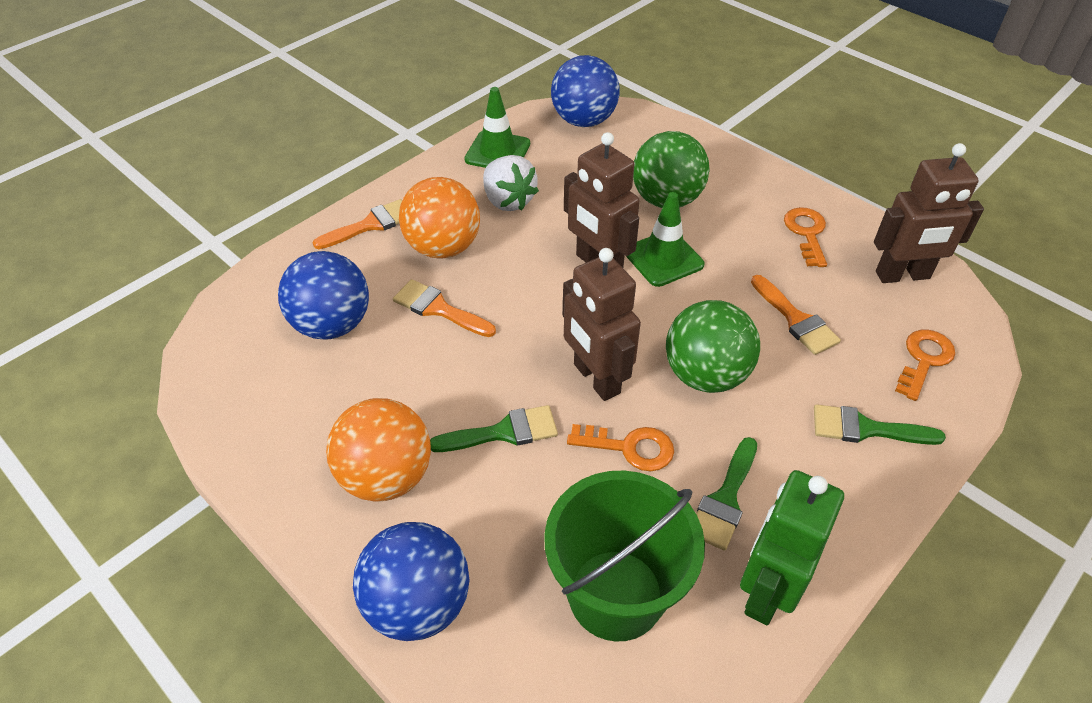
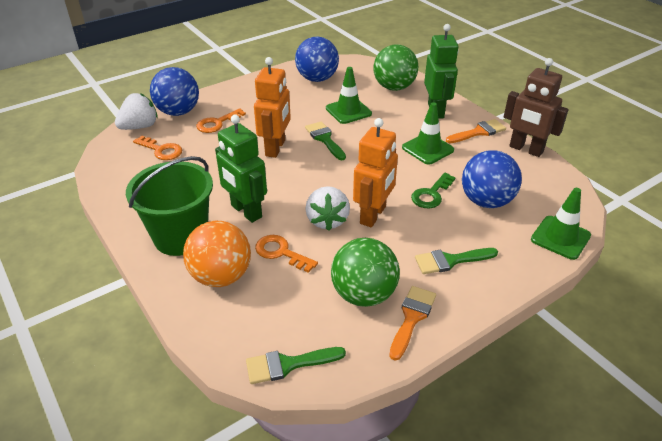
brown robot: [563,248,641,401] [564,132,640,268] [874,143,984,283] = 3 -> [504,58,568,157] = 1
green key: none = 0 -> [411,173,456,208] = 1
green robot: [740,470,844,626] = 1 -> [215,115,267,223] [424,24,459,119] = 2
green traffic cone: [464,87,530,168] [626,192,704,287] = 2 -> [326,67,372,124] [402,102,454,165] [531,188,591,260] = 3
orange ball: [326,398,431,502] [399,177,480,259] = 2 -> [183,221,251,287] = 1
orange brush: [313,199,402,249] [393,279,496,337] [751,275,841,355] = 3 -> [389,286,436,361] [446,119,506,143] = 2
orange robot: none = 0 -> [254,57,291,158] [353,118,398,228] = 2
white strawberry: [483,155,539,211] = 1 -> [115,93,158,130] [305,186,350,231] = 2

